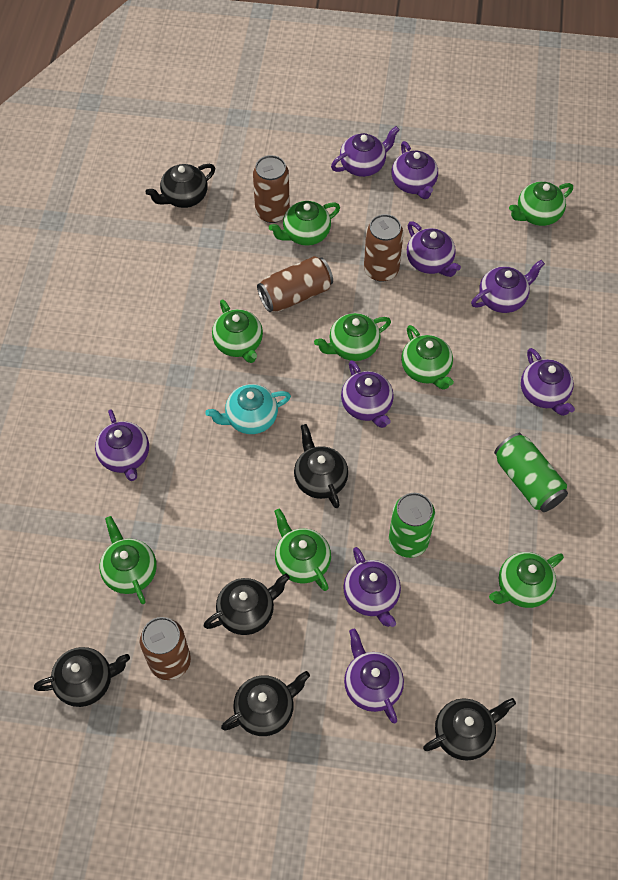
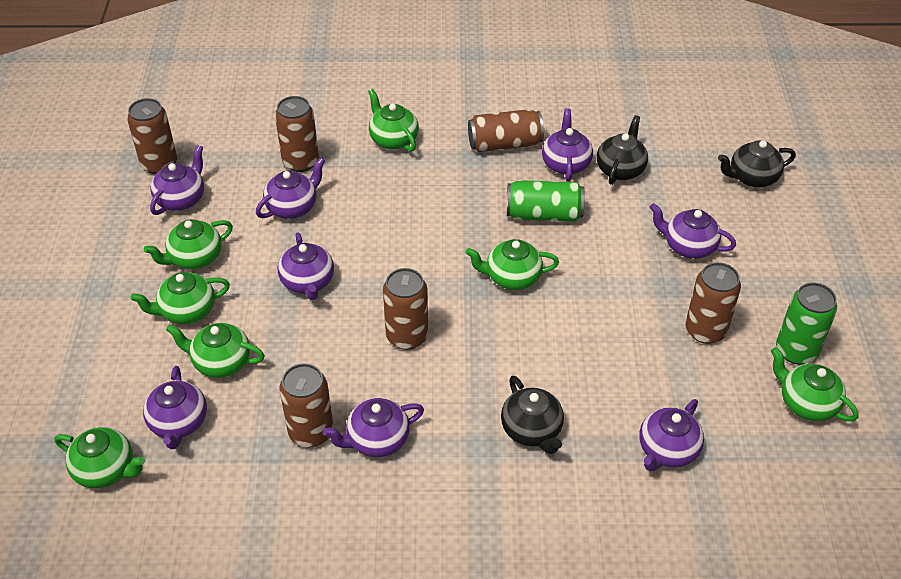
black teapot: [34,647,130,707] [146,164,215,208] [204,574,290,635] [221,671,310,736] [294,424,348,508] [423,698,516,761] = 6 -> [501,376,564,454] [597,115,648,185] [718,140,796,187] = 3
brown can: [139,617,191,680] [253,155,290,223] [257,256,333,312] [364,214,403,282] = 4 -> [127,98,177,174] [275,96,319,172] [279,363,333,447] [383,268,428,350] [468,109,544,152] [685,262,741,344] = 6
green teapot: [100,516,157,604] [212,300,263,363] [269,201,340,246] [274,508,331,591] [314,313,391,361] [401,325,454,390] [489,552,564,608] [509,182,573,226] = 8 -> [54,427,145,488] [130,272,230,324] [144,219,233,269] [166,323,265,378] [368,89,419,152] [466,239,559,290] [771,347,859,421] = 7
purple teapot: [95,409,149,481] [331,126,399,177] [341,360,394,428] [343,547,401,627] [344,629,404,723] [392,141,438,199] [407,221,461,277] [471,260,545,313] [521,348,575,416] = 9 -> [143,366,207,449] [150,145,204,215] [256,157,325,219] [278,232,334,300] [323,398,424,457] [542,108,593,181] [639,399,704,471] [650,203,736,259] = 8
turquoise teapot: [205,384,291,434] = 1 -> none = 0

